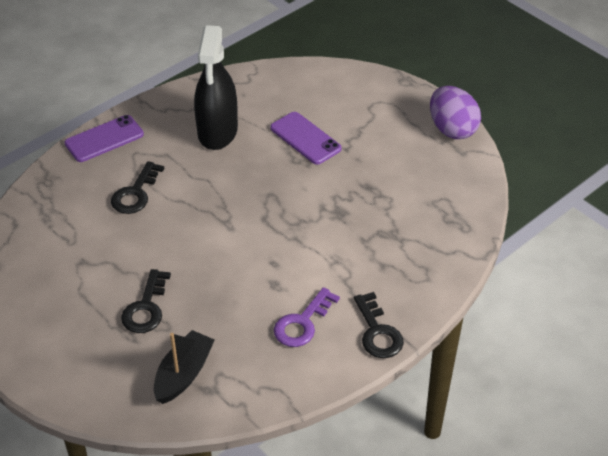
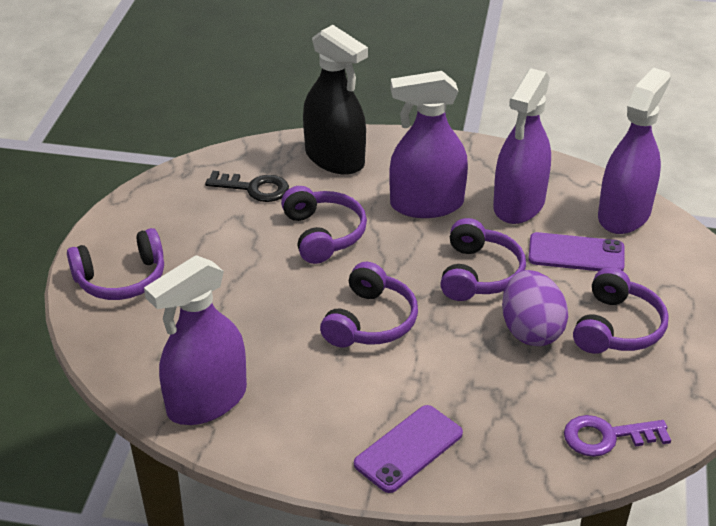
black boat: [154,330,215,404] = 1 -> none = 0
black key: [111,161,164,214] [121,269,171,333] [354,292,404,358] = 3 -> [205,171,289,202] = 1
purple headphones: none = 0 -> [67,228,164,300] [281,186,367,264] [320,262,418,348] [440,218,526,301] [573,267,669,354] = 5
purple spray bottle: none = 0 -> [144,255,247,425] [389,71,468,218] [493,68,551,224] [598,68,671,234] = 4

